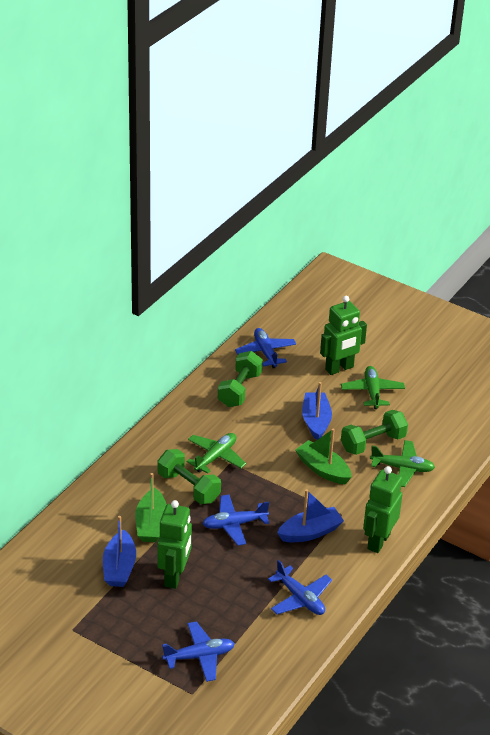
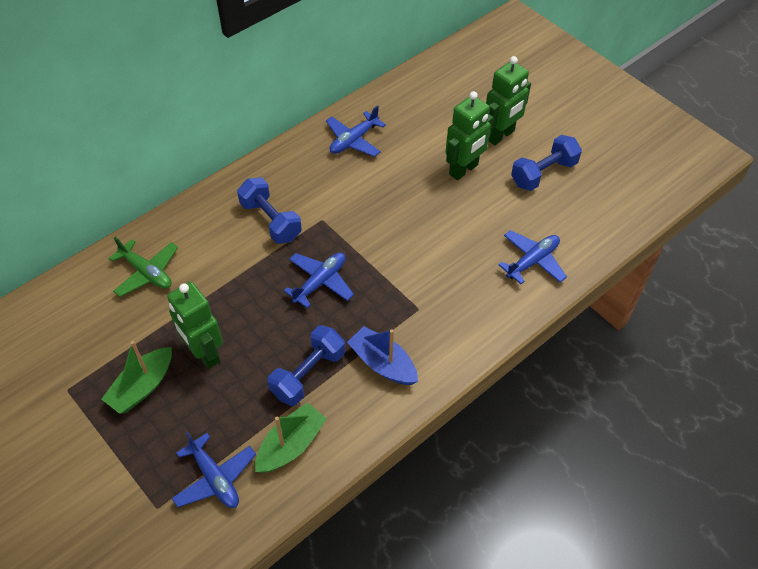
blue boat: [103,516,136,587] [277,489,344,542] [302,382,332,440] = 3 -> [347,326,418,385] = 1
blue dumbbell: none = 0 -> [237,178,302,244] [268,325,345,406] [511,135,582,191] = 3
green dumbbell: [158,449,221,504] [218,351,263,407] [341,410,408,455] = 3 -> none = 0
green plane: [186,433,246,474] [341,366,405,409] [370,440,435,487] = 3 -> [109,237,178,297] = 1

